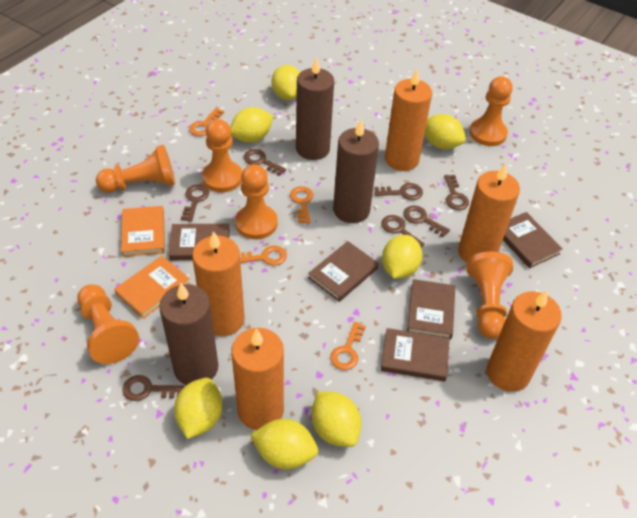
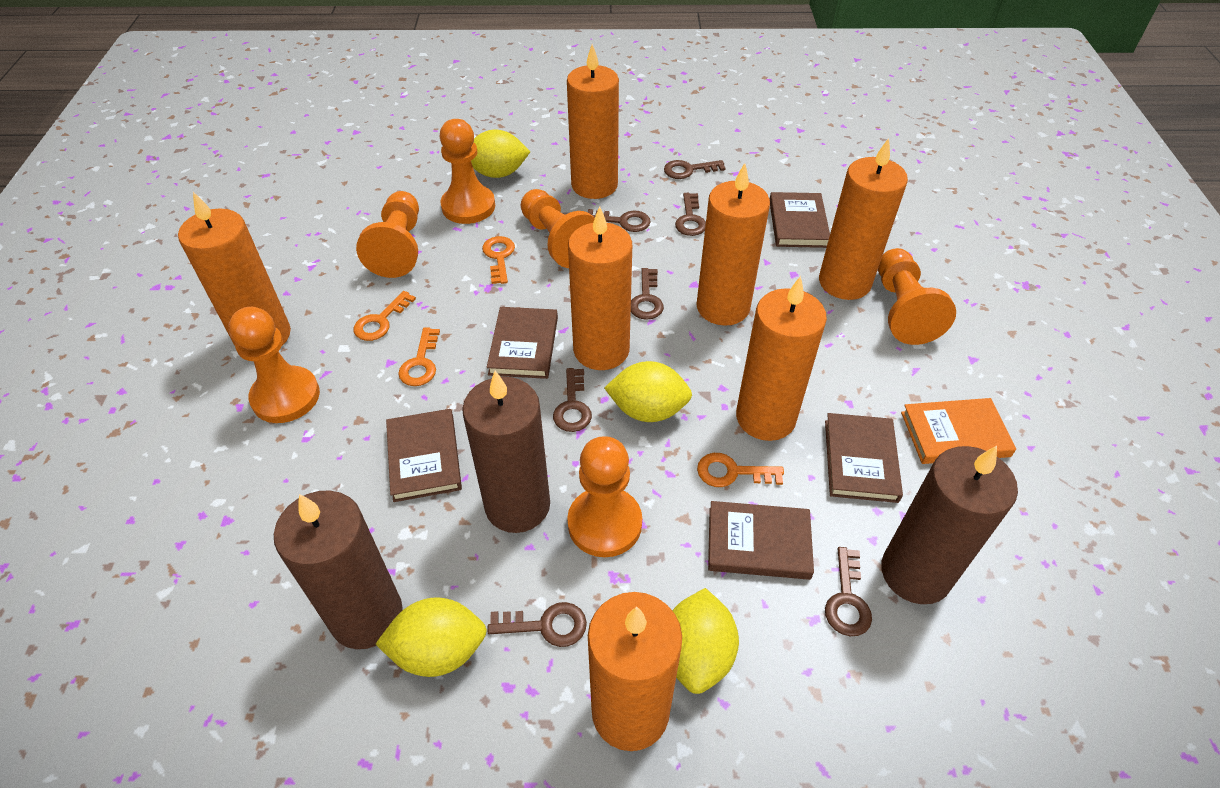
orange book: [114,256,190,319] [121,206,165,257] = 2 -> [901,398,1016,464] = 1
orange candle: [192,231,245,336] [231,328,284,430] [385,69,432,171] [458,163,520,263] [487,290,562,392] = 5 -> [178,192,291,346] [567,44,619,199] [568,206,632,370] [588,592,682,751] [696,163,770,326] [736,276,827,441] [819,138,908,300] = 7
yellow lemon: [174,378,223,439] [230,107,273,143] [251,419,318,469] [272,65,300,100] [311,391,361,447] [382,235,423,279] [425,114,466,149] = 7 -> [376,597,487,677] [471,130,531,178] [604,361,692,422] [672,588,739,694] = 4

